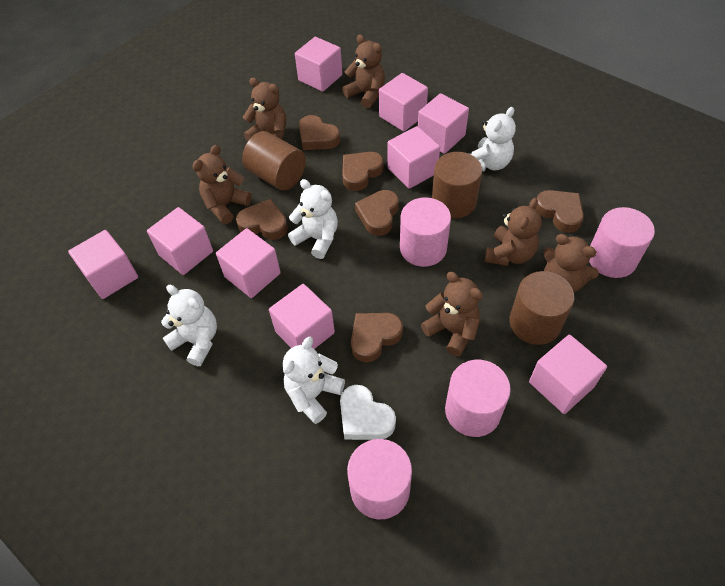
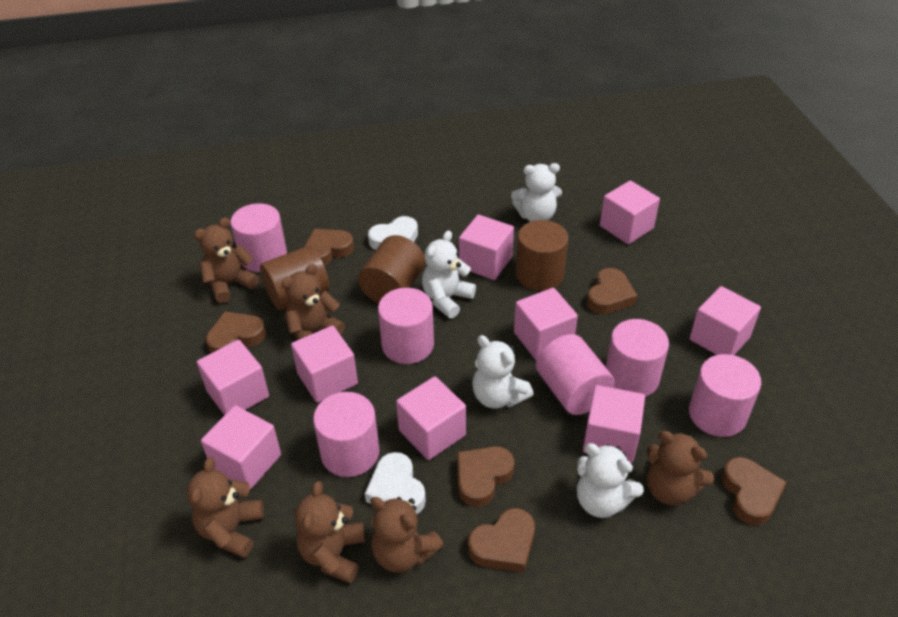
pink cylinder: [347,439,412,520] [400,197,451,267] [445,360,511,437] [589,207,655,278] = 4 -> [230,203,287,272] [313,392,379,477] [378,288,434,364] [536,334,615,415] [606,319,669,397] [689,354,761,437] = 6
white heart: [340,385,396,440] = 1 -> [365,452,426,514] [368,216,418,250] = 2

